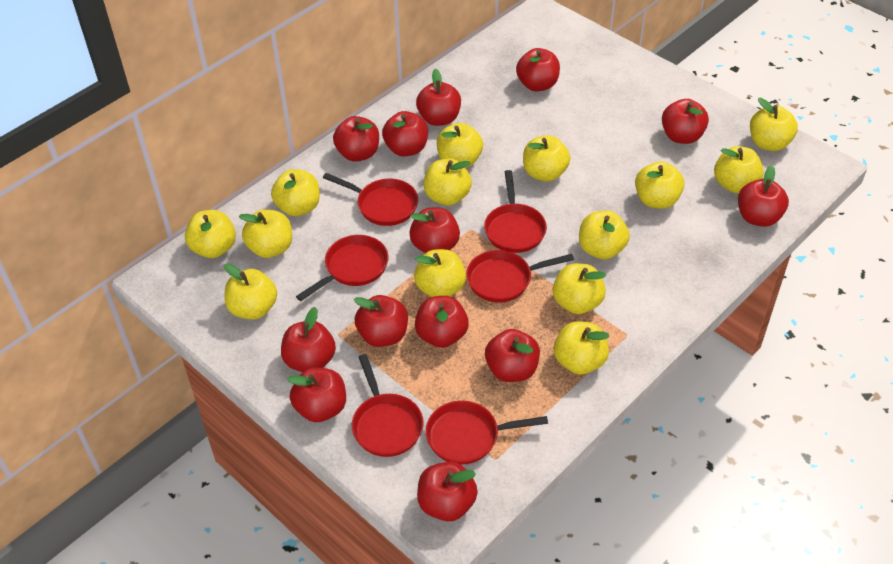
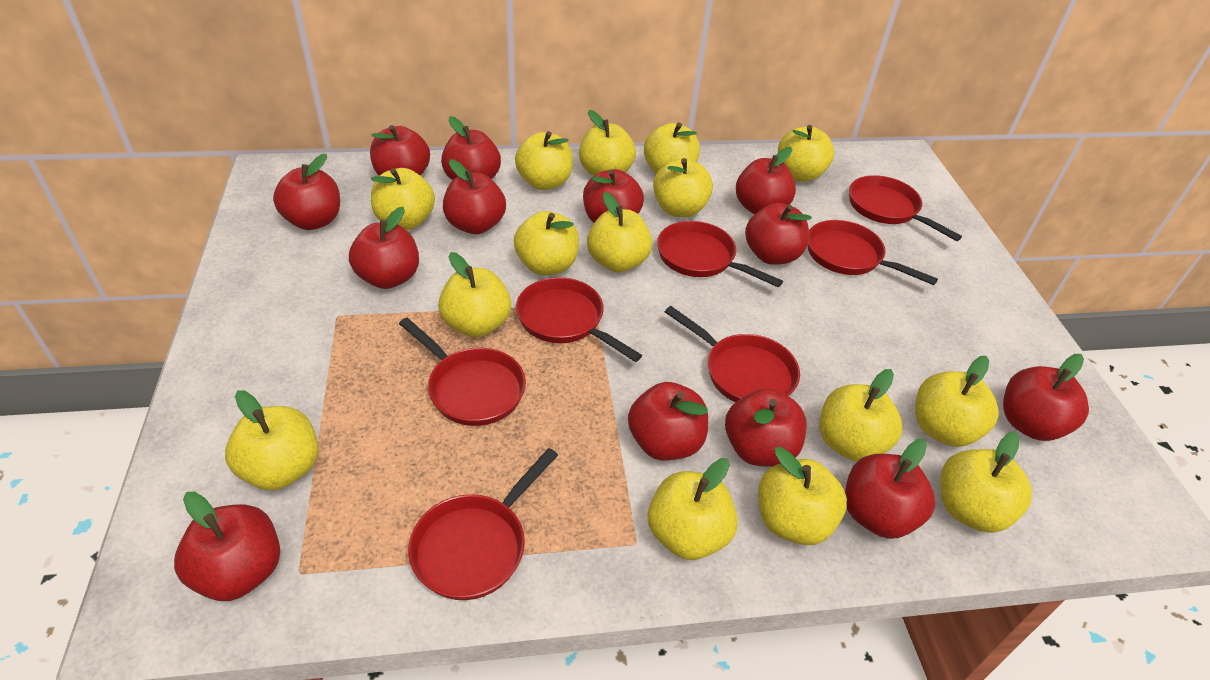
red pan: [296,235,388,301] [323,173,418,226] [352,354,424,457] [425,401,548,464] [466,250,574,302] [484,170,547,253] = 6 -> [399,318,526,426] [408,448,558,600] [516,277,642,362] [657,221,783,287] [665,306,800,402] [807,220,938,285] [849,175,962,241] = 7
yellow apple: [185,210,236,258] [224,264,277,320] [239,209,292,258] [271,169,320,216] [414,249,466,297] [424,159,472,205] [437,123,483,168] [523,135,570,182] [553,263,606,314] [554,321,610,375] [579,210,630,259] [635,161,684,209] [714,146,764,193] [750,98,798,151] = 14 -> [225,390,319,490] [371,168,435,230] [438,252,511,337] [514,211,579,275] [515,131,573,190] [579,110,636,176] [587,192,652,272] [644,122,700,174] [648,458,738,560] [653,158,713,217] [758,447,847,545] [778,125,834,182] [820,369,903,461] [915,356,999,447] [940,432,1032,533] = 15

